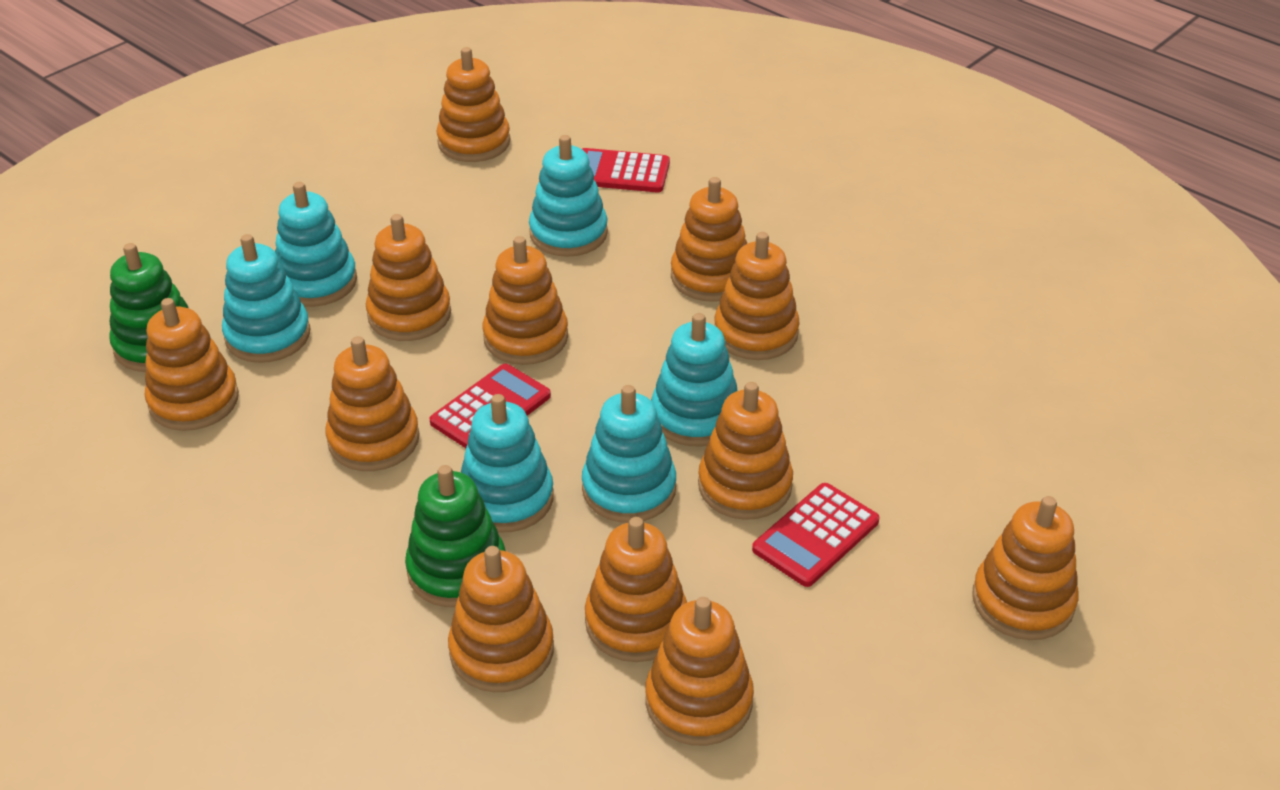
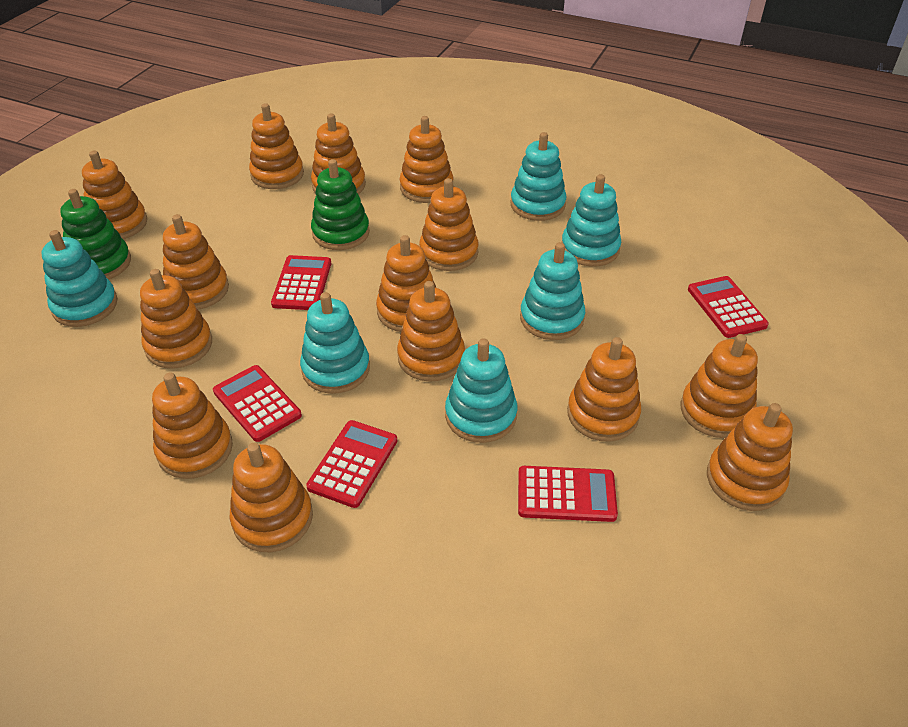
orange stacking toy: [145,298,239,431] [325,336,420,471] [366,214,451,341] [437,47,510,162] [448,546,554,692] [483,236,568,365] [585,517,687,662] [645,597,754,746] [671,177,747,302] [698,382,793,520] [714,232,800,360] [972,496,1078,640] = 12 -> [82,151,147,239] [140,269,212,369] [152,372,233,479] [163,214,229,310] [230,443,313,552] [249,103,304,189] [311,113,366,194] [376,235,436,332] [397,281,465,382] [399,116,454,203] [419,178,478,271] [567,337,641,442] [681,334,758,438] [707,403,793,511] = 14
red calculator: [429,364,551,448] [582,148,670,192] [752,483,880,587] = 3 -> [213,365,302,442] [271,255,331,310] [306,420,397,508] [518,466,618,522] [688,276,769,338] = 5

